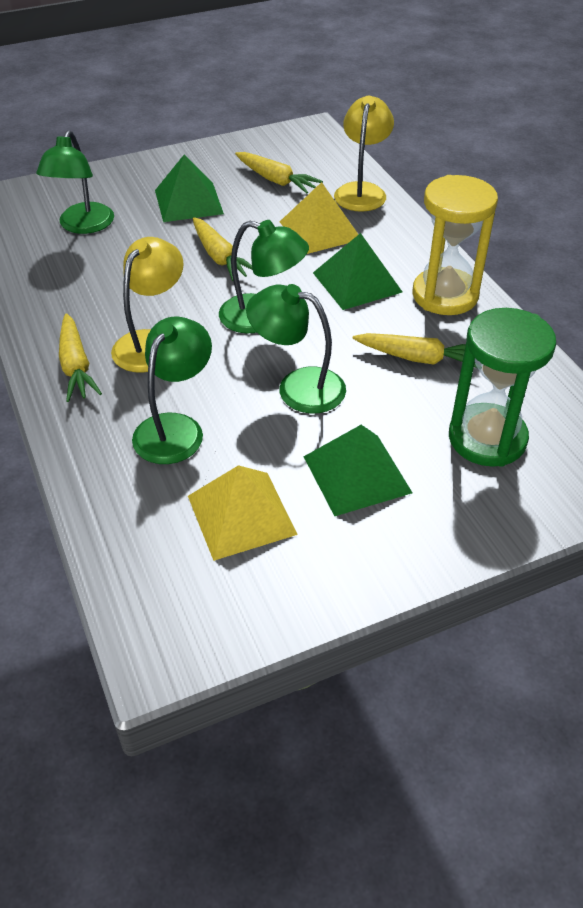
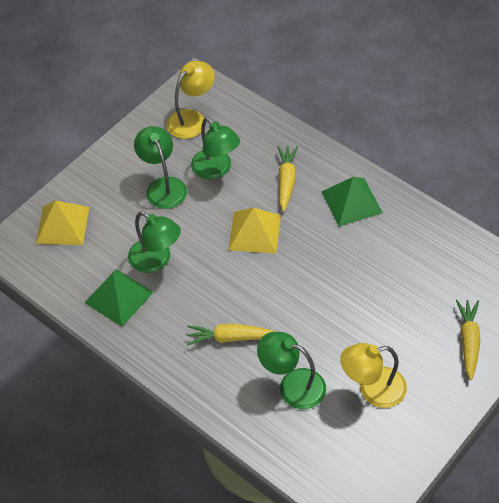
green hourglass: [449,308,556,467] = 1 -> none = 0
green pyramid: [155,155,224,222] [304,425,412,516] [313,233,402,310] = 3 -> [84,269,153,327] [321,177,383,227] = 2
yellow carrot: [59,313,102,402] [193,217,252,281] [235,152,323,194] [352,333,477,368] = 4 -> [187,324,276,346] [277,146,298,212] [456,300,480,381] = 3
yellow hourglass: [412,175,498,315] = 1 -> none = 0

